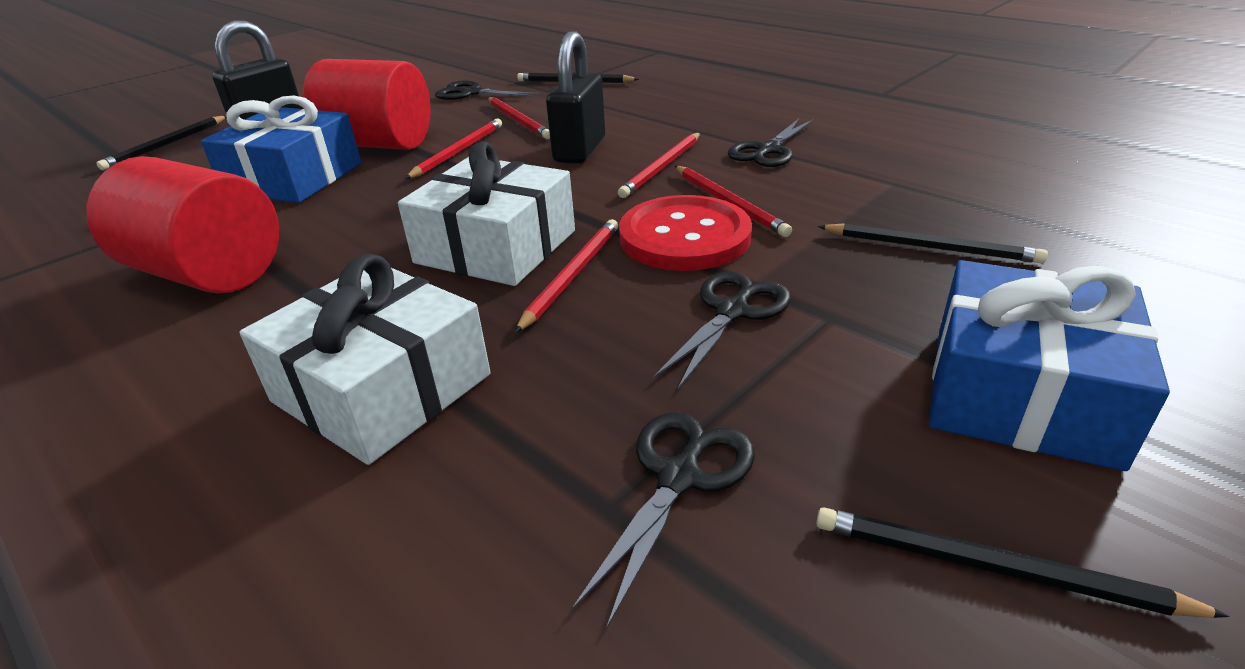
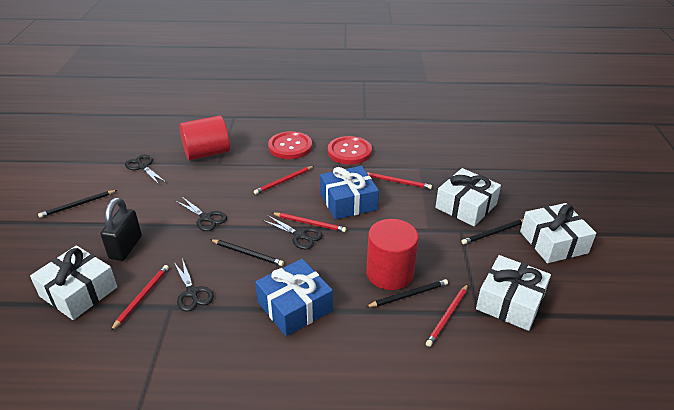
black padlock: [212,21,303,126] [546,31,605,164] = 2 -> [100,197,142,261] = 1
red button: [619,195,752,271] = 1 -> [268,131,312,159] [328,136,372,165] = 2
white gift: [239,254,490,465] [398,141,575,286] = 2 -> [30,245,117,320] [435,168,501,226] [476,255,551,331] [520,203,596,263] = 4

